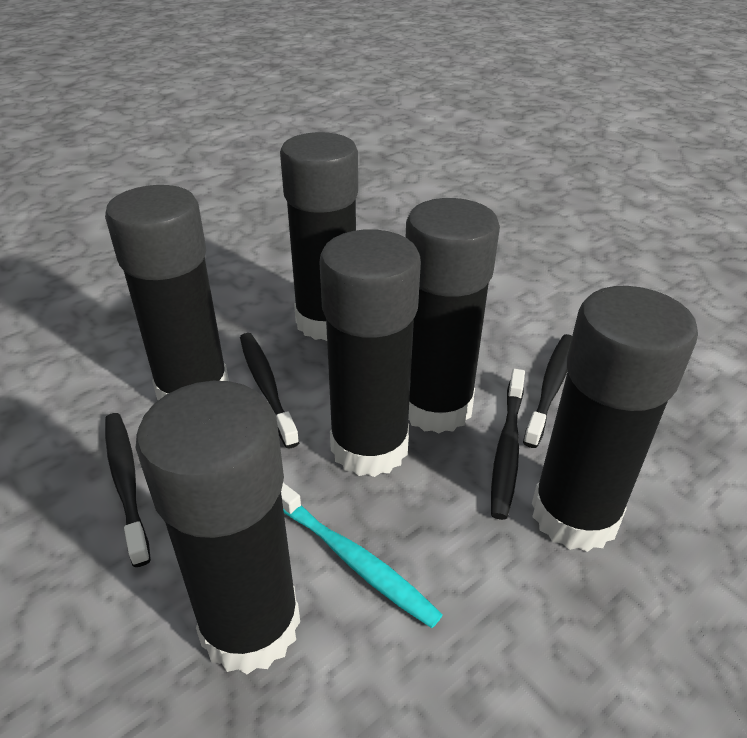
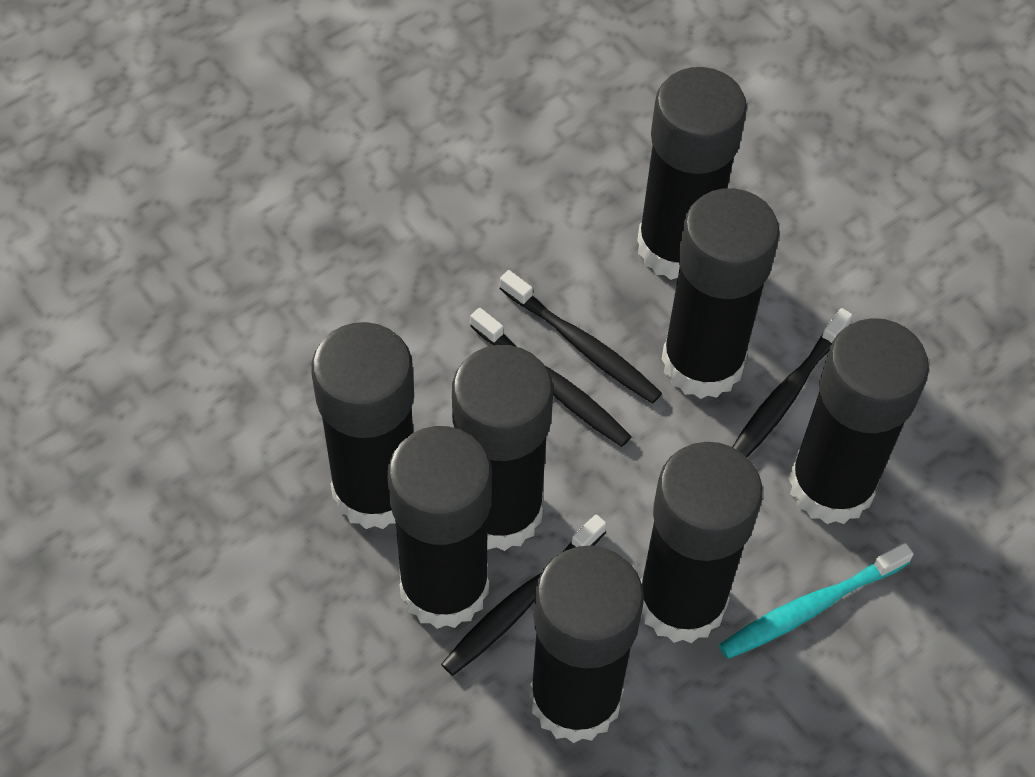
black glue stick: [105,185,229,400] [136,381,300,674] [280,132,358,341] [319,229,421,477] [405,198,500,433] [532,286,698,552] = 6 -> [311,322,414,529] [388,426,492,629] [452,345,553,551] [529,546,644,743] [637,67,747,280] [640,442,763,643] [662,188,780,399] [788,318,929,524] = 8

